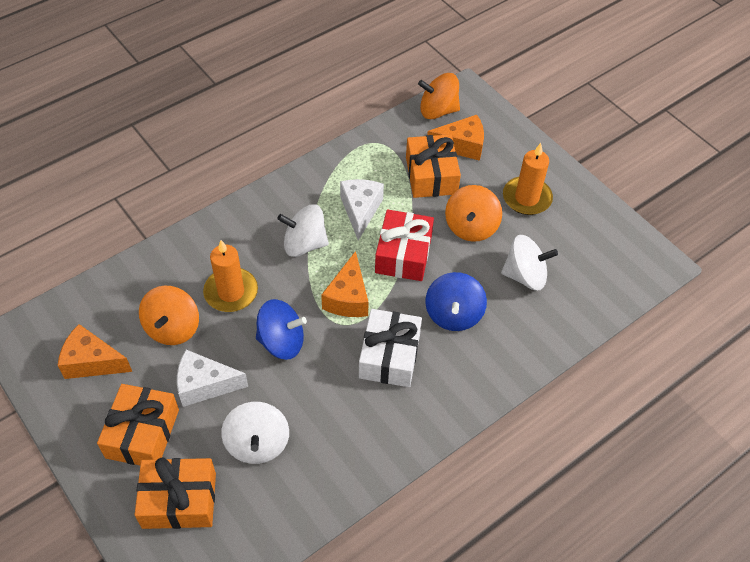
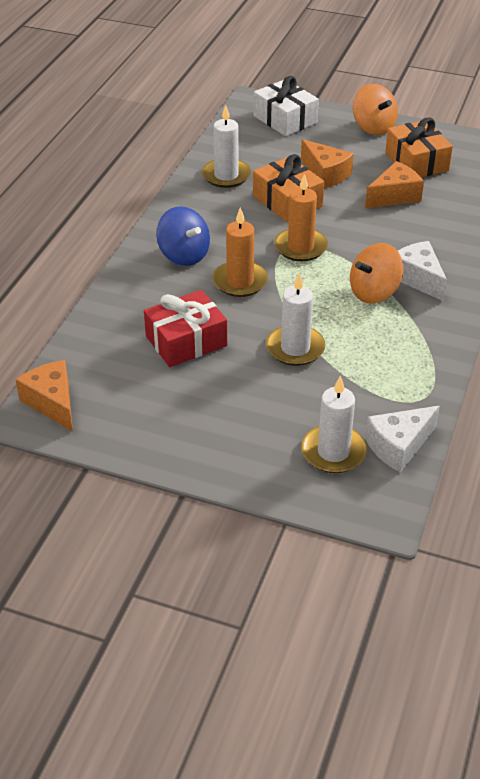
blue spinning top: [256,299,307,360] [425,272,487,331] = 2 -> [156,206,210,266] = 1
orange gift: [97,384,179,465] [135,458,216,529] [406,134,461,198] = 3 -> [253,154,324,222] [385,117,453,177] = 2
orange spinning top: [139,286,199,345] [418,73,460,119] [445,185,502,242] = 3 -> [350,243,403,304] [353,84,398,135] = 2
white candle: none = 0 -> [202,105,251,188] [266,273,326,366] [301,375,367,473] = 3
white spinning top: [221,402,289,464] [277,204,329,257] [501,235,558,291] = 3 -> none = 0

